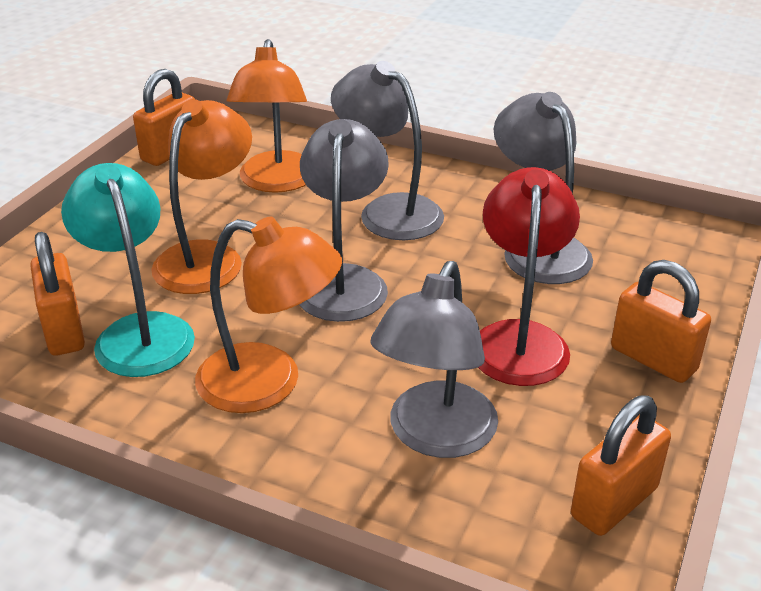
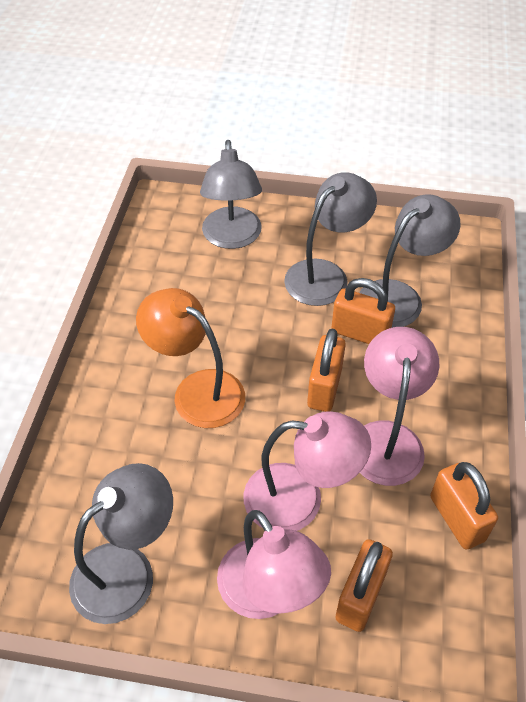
orange lamp: [151,99,252,294] [195,217,342,413] [227,39,307,193] = 3 -> [136,288,245,428] = 1
pink lamp: none = 0 -> [217,510,331,619] [243,411,371,531] [360,327,440,486] = 3
red lamp: [478,167,580,386] = 1 -> none = 0
turquoise lamp: [61,163,195,377] = 1 -> none = 0

